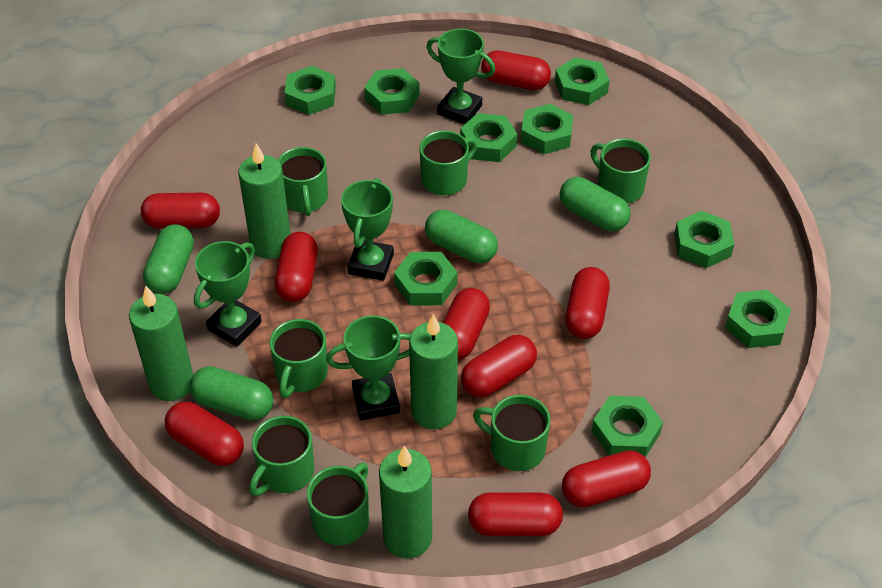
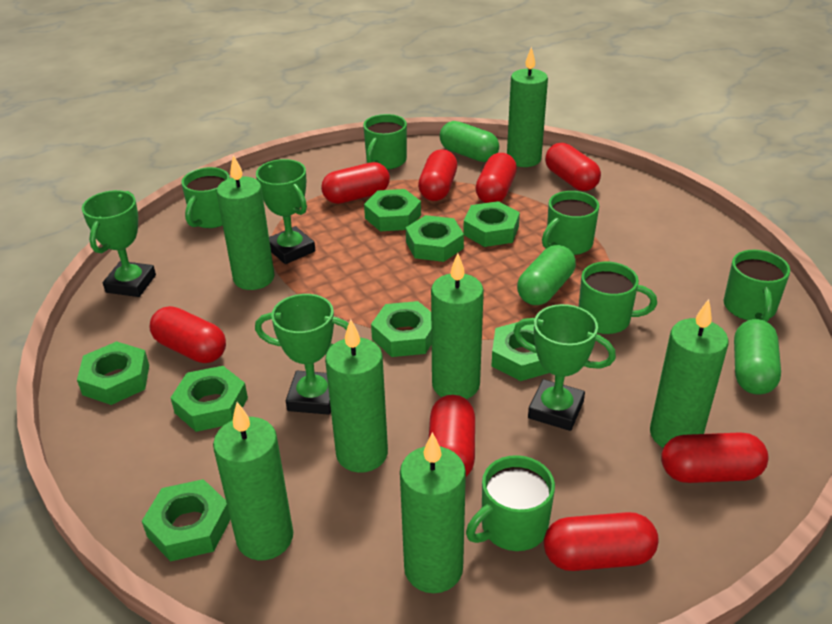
green candle: [129,286,193,401] [238,143,291,259] [379,446,432,559] [409,314,458,430] = 4 -> [213,402,293,560] [217,155,275,290] [325,319,388,473] [400,432,466,593] [431,253,484,399] [507,46,548,167] [650,299,728,448] = 7
green capsule: [143,224,194,294] [190,366,273,421] [425,210,498,263] [560,177,631,231] = 4 -> [440,121,499,162] [517,245,576,305] [734,319,781,395] = 3
green mug: [249,416,314,496] [269,319,328,398] [278,147,328,216] [307,463,369,545] [419,130,477,195] [473,395,550,471] [591,139,651,203] = 7 -> [181,167,230,228] [363,114,407,170] [466,455,555,551] [542,191,599,255] [579,262,657,334] [723,250,790,322] = 6
green nut: [285,66,336,115] [364,68,420,115] [394,252,457,306] [460,113,517,162] [521,104,573,154] [555,57,610,105] [592,396,663,457] [674,211,734,268] [725,290,791,348] = 9 -> [77,341,149,405] [142,479,231,562] [171,366,248,432] [364,189,421,231] [371,301,432,357] [406,215,464,262] [463,201,520,247] [492,322,549,381] = 8
red capsule: [141,193,220,229] [165,402,244,466] [275,232,318,302] [443,288,490,360] [461,335,537,397] [468,492,563,536] [481,51,551,90] [562,450,651,507] [565,267,610,339] = 9 -> [149,306,226,363] [321,162,390,204] [418,149,457,201] [429,395,475,477] [475,153,517,203] [544,512,659,571] [545,143,601,191] [661,432,768,483] = 8

